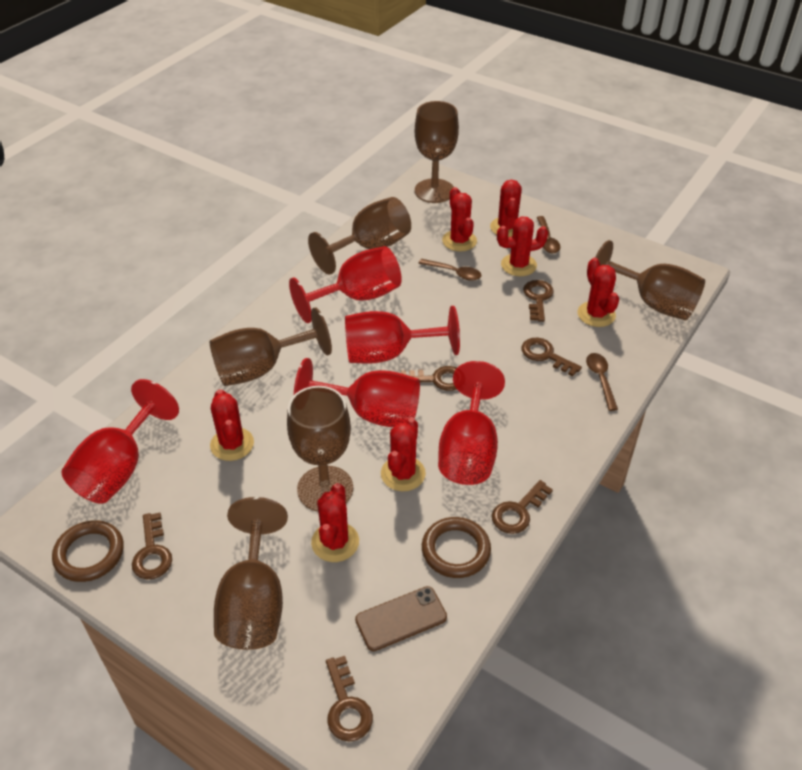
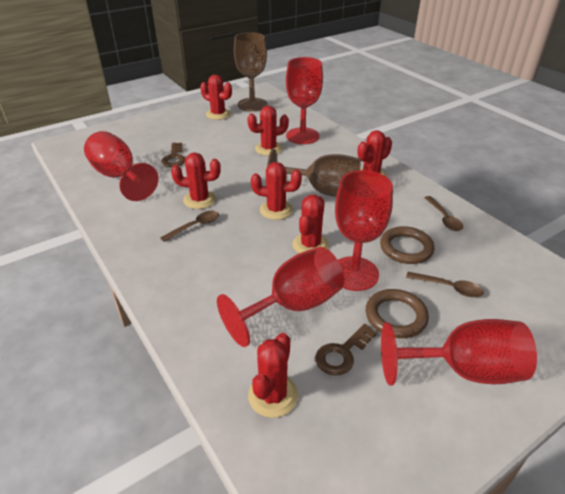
brown goblet: [210,307,332,386] [214,497,288,650] [287,386,353,512] [308,197,411,275] [415,101,459,203] [595,240,705,320] = 6 -> [234,32,267,111] [267,149,361,197] = 2
brown key: [132,512,172,579] [326,656,373,742] [401,366,457,391] [492,480,553,534] [521,338,582,376] [523,280,554,322] = 6 -> [161,143,185,167] [315,324,377,376] = 2
brown phone: [355,586,447,651] = 1 -> none = 0

